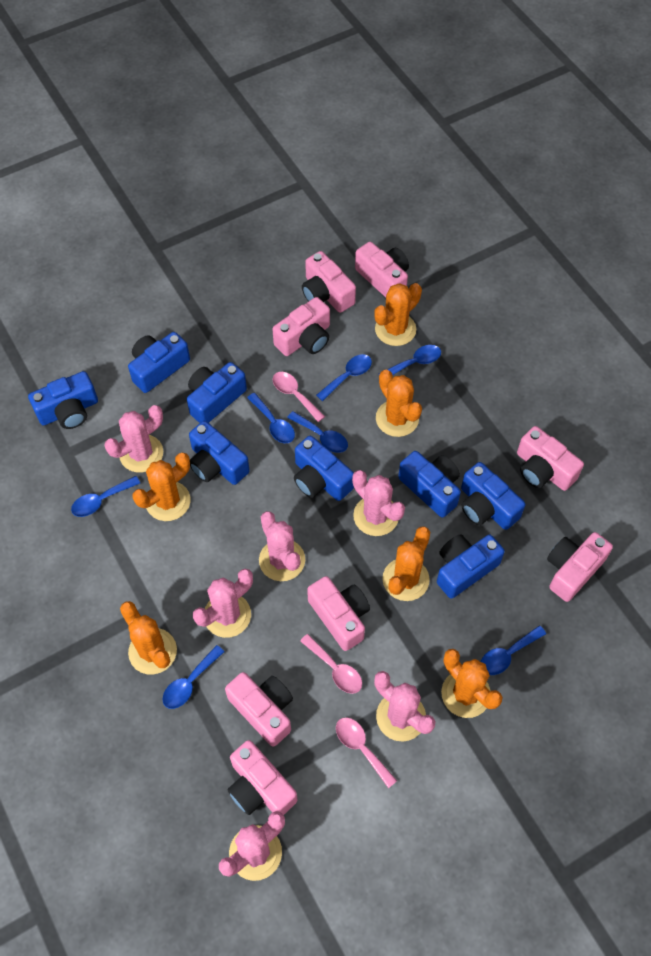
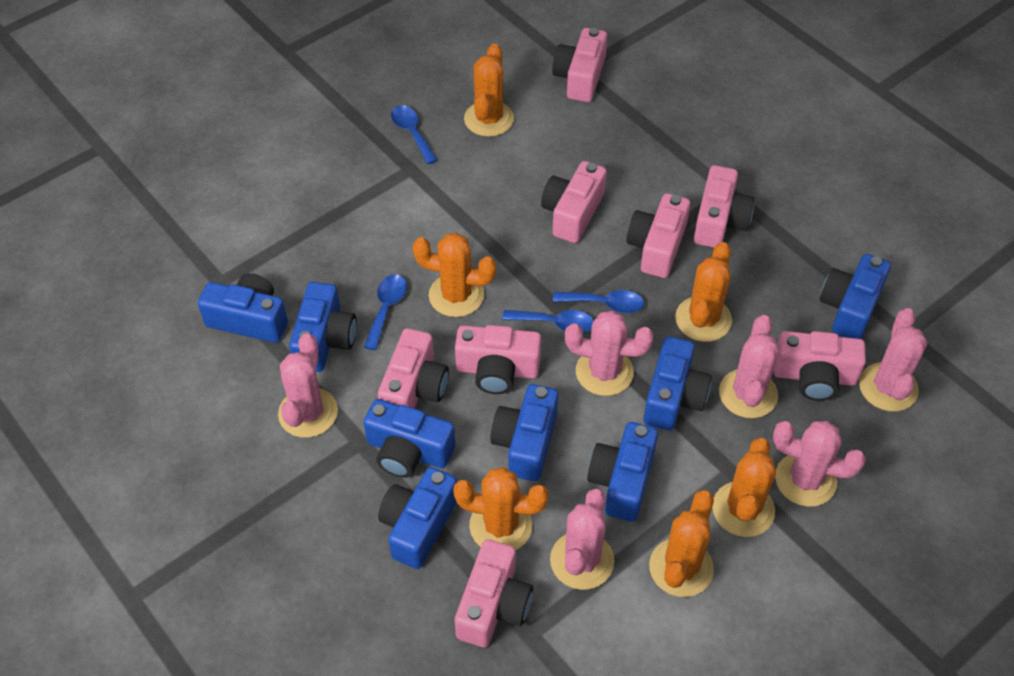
blue spoon: [71,476,140,517] [162,645,224,709] [247,393,295,443] [287,411,348,453] [316,354,372,401] [379,345,441,375] [481,625,546,675] = 7 -> [364,274,407,350] [391,105,437,164] [502,310,594,333] [553,290,644,313] = 4
pink spoon: [273,372,325,422] [300,634,362,694] [336,718,397,788] = 3 -> none = 0

